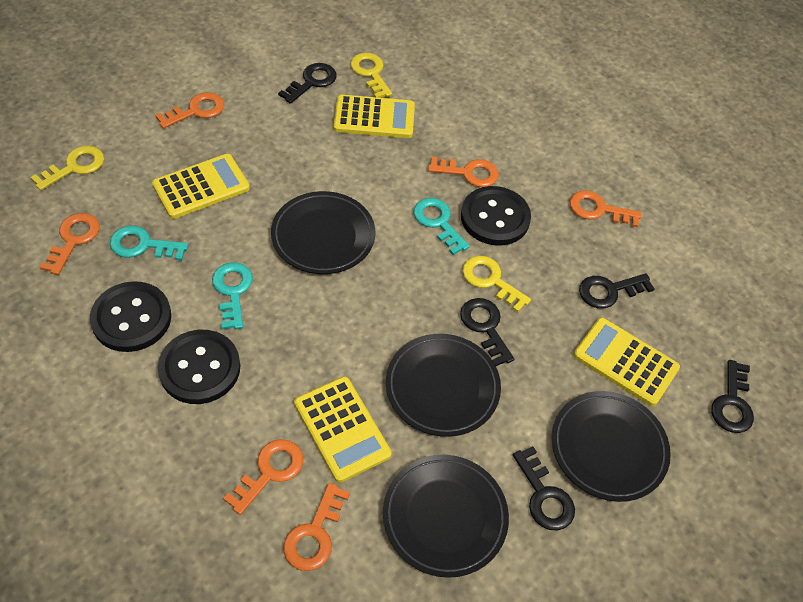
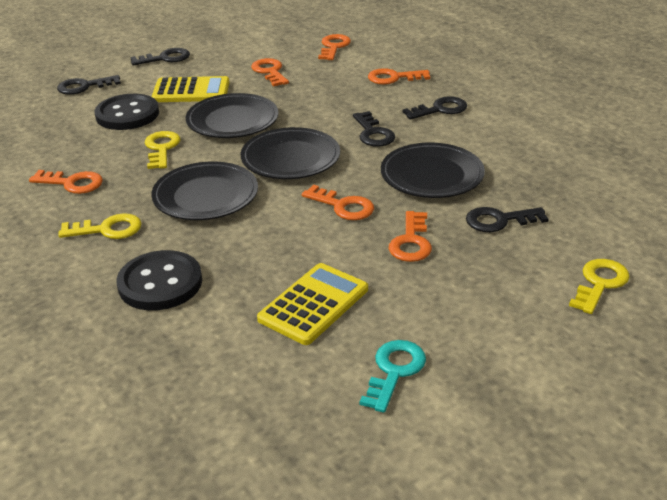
black button: [90,281,171,352] [158,330,240,404] [461,186,531,246] = 3 -> [94,94,159,130] [117,250,202,311] = 2
turquoise key: [110,225,188,261] [212,262,253,329] [413,198,470,255] = 3 -> [360,340,426,413] = 1
yellow calculator: [152,154,250,219] [294,377,392,483] [334,95,415,138] [573,318,680,406] = 4 -> [151,76,230,102] [257,263,368,345] = 2

